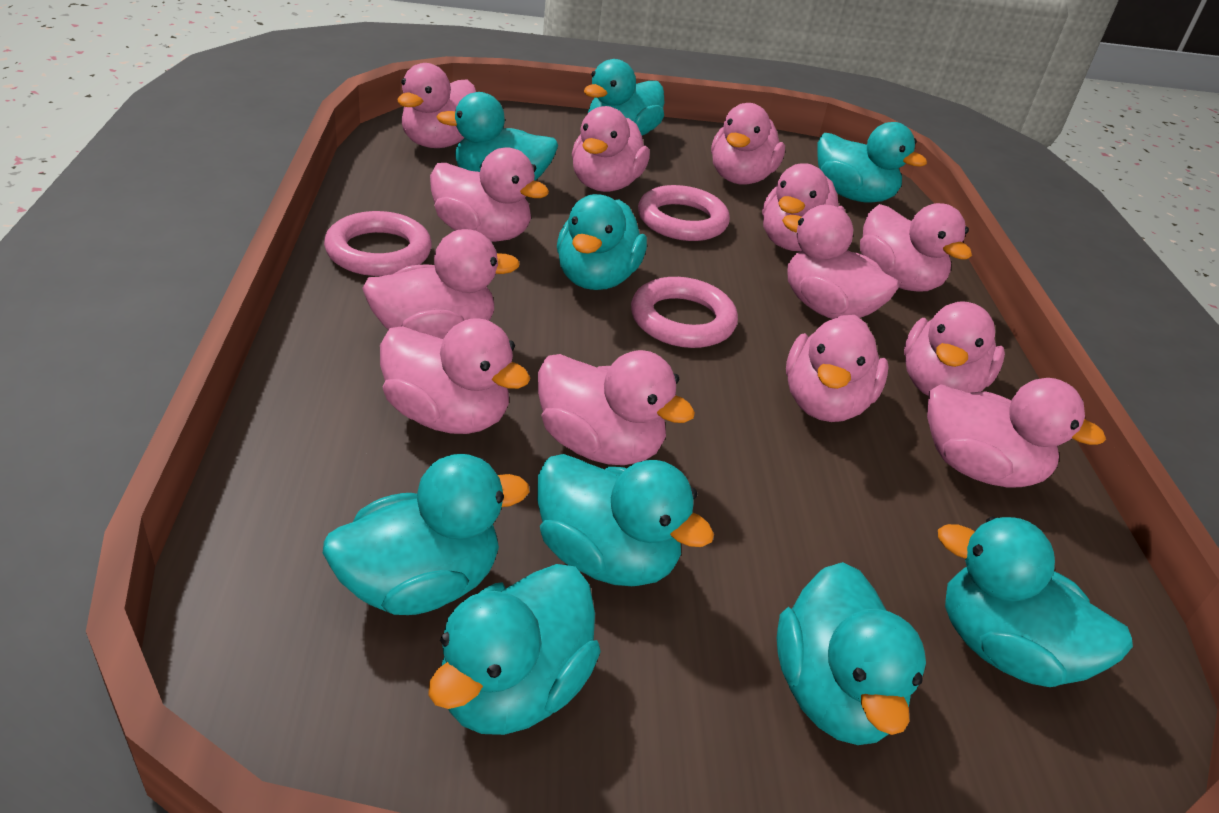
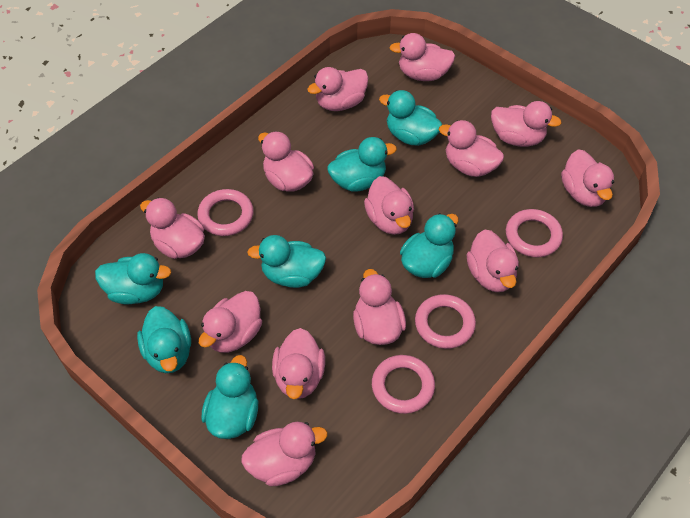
pink ring: [324,211,432,276] [631,277,738,348] [638,185,730,241] = 3 -> [197,189,254,236] [372,355,435,414] [415,294,476,349] [506,209,563,257] = 4
turquoise duck: [323,454,529,615] [428,564,601,735] [436,92,558,181] [537,454,714,586] [557,194,647,290] [584,59,664,135] [777,562,926,745] [817,122,927,203] [938,516,1133,687] = 9 -> [95,253,171,304] [137,306,191,373] [201,355,258,439] [247,235,326,288] [327,137,397,192] [379,90,442,146] [400,213,459,278] = 7

